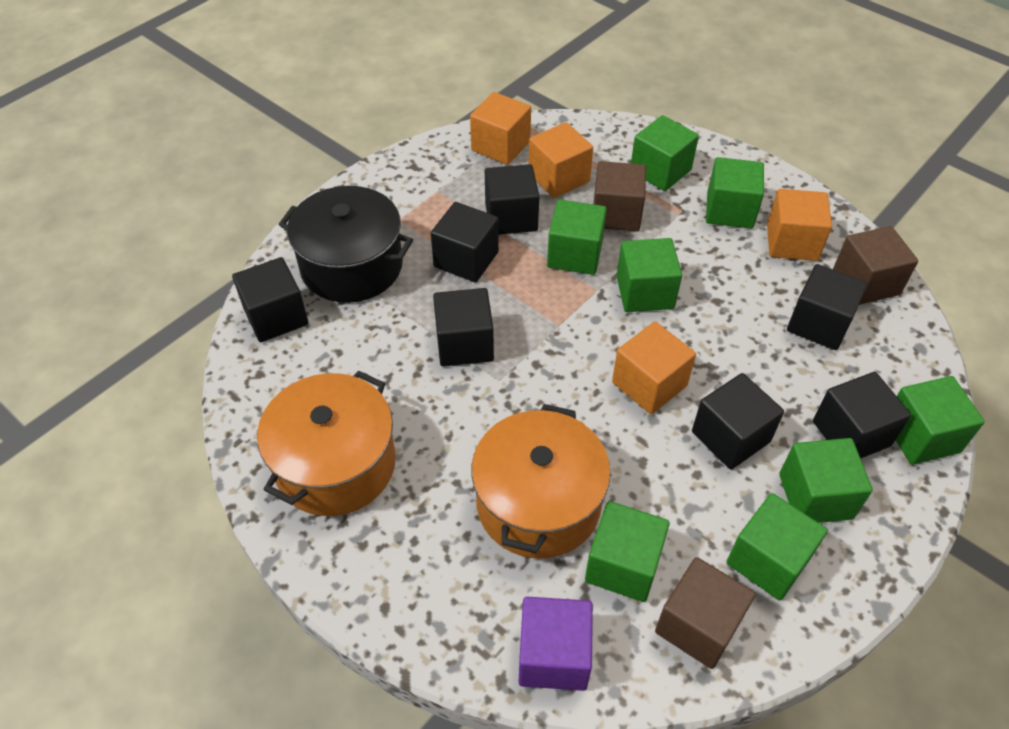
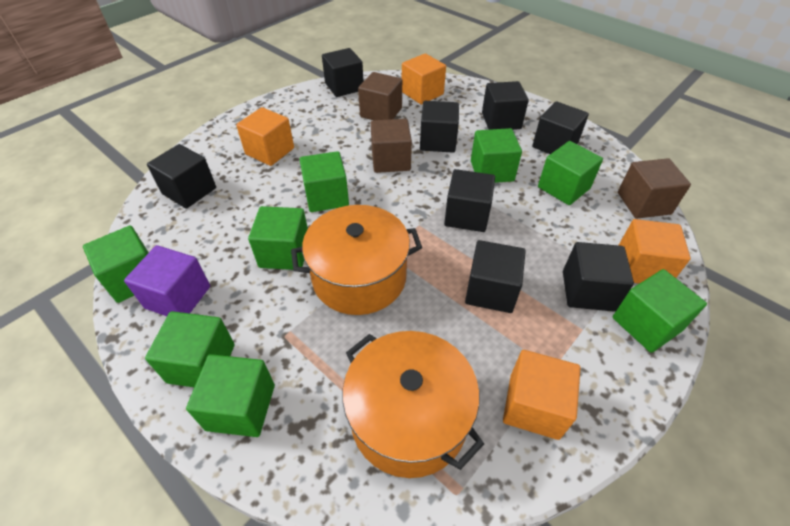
black cube: [232,257,309,342] [431,202,499,283] [433,288,494,367] [485,164,539,235] [692,373,784,470] [787,264,867,350] [813,372,911,458] = 7 -> [147,144,216,209] [322,48,364,97] [420,101,459,153] [444,169,495,232] [465,240,526,313] [482,81,529,130] [532,101,589,154] [563,242,634,311] = 8
black pot: [279,186,413,303] = 1 -> none = 0

